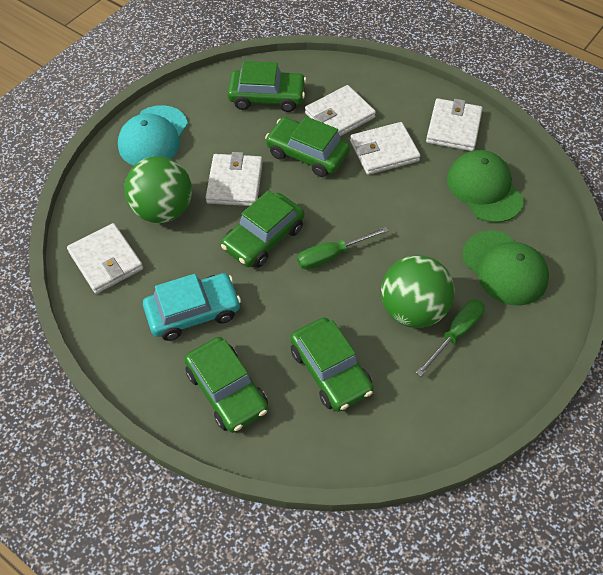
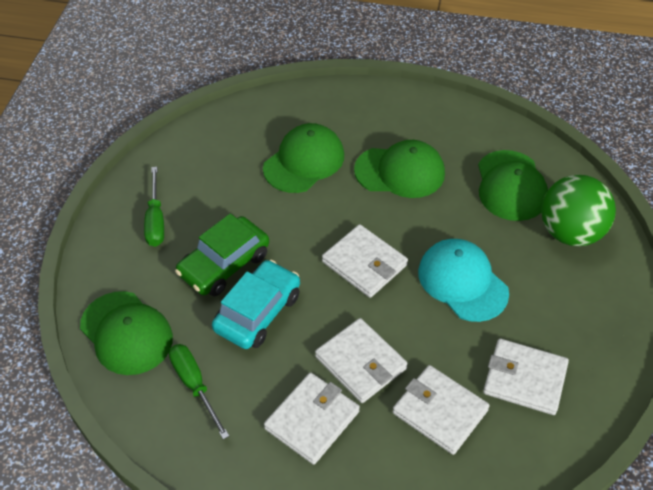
green ball: [124,156,192,223] [381,255,455,328] = 2 -> [541,175,616,246] = 1
green cap: [447,150,524,223] [462,230,549,305] = 2 -> [80,291,173,375] [263,123,344,193] [354,140,445,198] [478,150,548,221] = 4
green car: [184,337,268,433] [221,190,305,268] [227,61,307,112] [265,116,350,177] [290,318,374,412] = 5 -> [175,214,269,296] = 1

